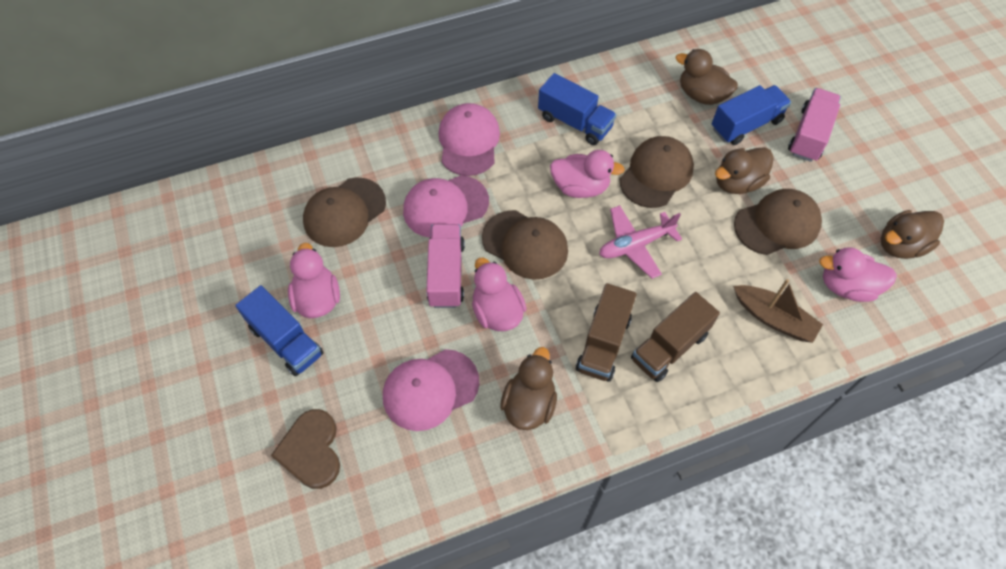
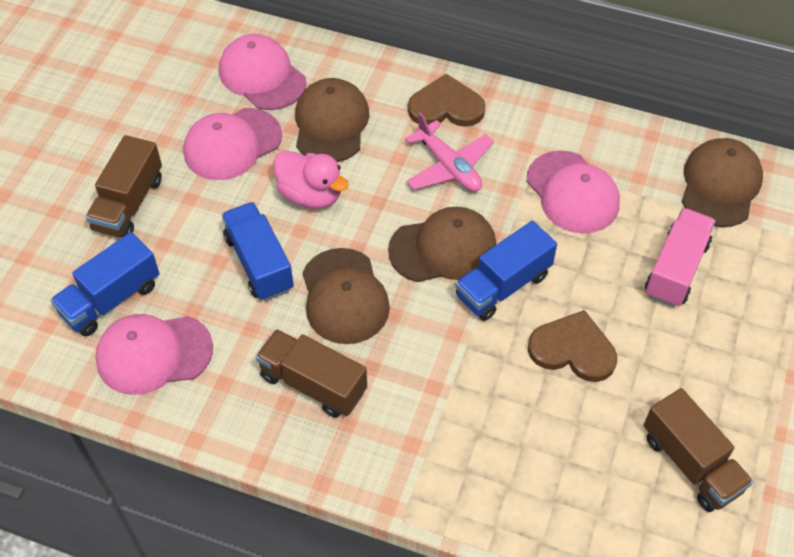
brown boat: [733,279,823,343] = 1 -> none = 0
brown duck: [500,347,557,430] [675,49,738,105] [715,147,774,194] [881,210,944,259] = 4 -> none = 0
brown heart: [271,409,340,489] = 1 -> [408,74,485,127] [528,310,617,382] = 2
brown truck: [576,283,637,382] [631,292,720,382] = 2 -> [86,135,162,237] [256,329,367,418] [644,388,753,512] = 3
pink cap: [383,349,479,431] [403,175,489,238] [439,103,500,176] = 3 -> [95,314,213,395] [183,108,282,180] [219,34,306,110] [527,150,620,234] = 4
pink duck: [288,243,340,318] [472,258,527,331] [550,150,625,198] [819,247,897,302] = 4 -> [273,150,349,209] = 1
pink truck: [426,224,465,308] [788,88,841,162] = 2 -> [645,208,716,307] = 1

